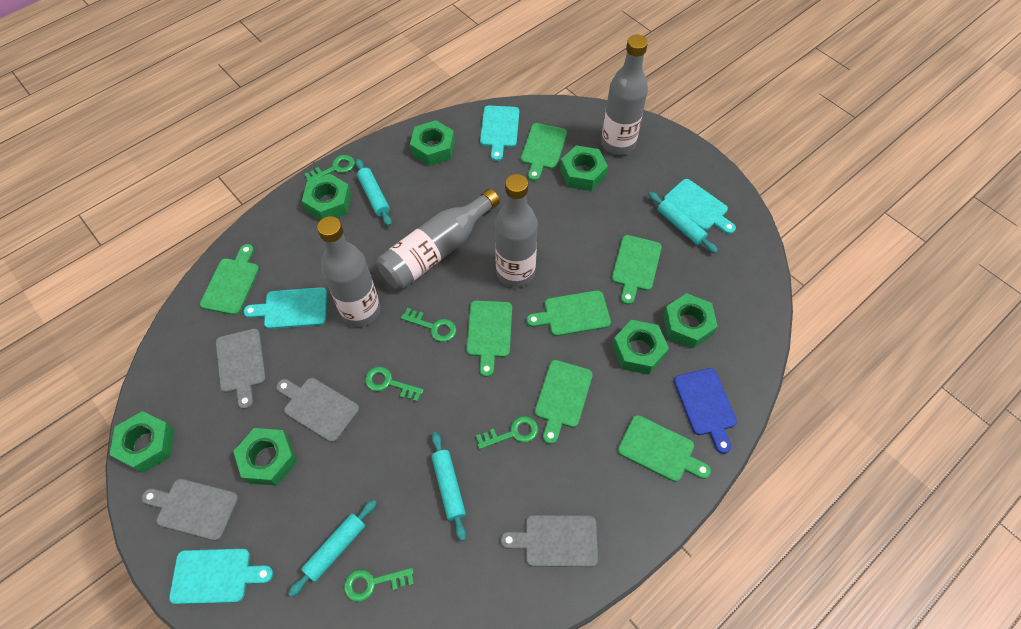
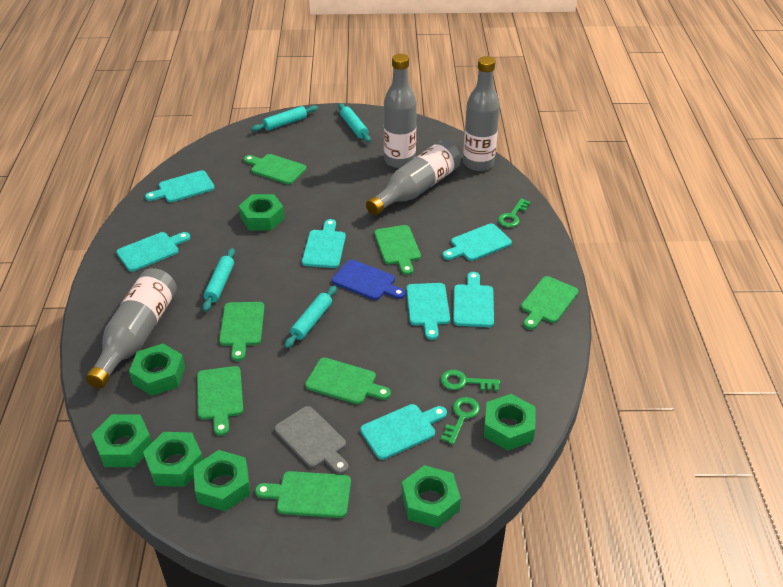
green key: [305,155,355,181] [344,568,414,602] [365,367,424,402] [401,308,457,342] [476,416,538,449] = 5 -> [441,370,500,391] [441,397,480,445] [498,198,530,227] = 3
grey cutting board: [142,479,239,541] [216,329,266,409] [276,378,359,442] [501,515,598,567] = 4 -> [275,406,348,474] = 1
turquoise cutting board: [169,549,273,604] [243,287,327,329] [480,106,519,161] [664,179,736,234] = 4 -> [116,232,190,271] [145,170,215,202] [302,219,346,268] [360,404,447,460] [406,283,450,340] [442,224,512,261] [453,272,494,327] = 7

